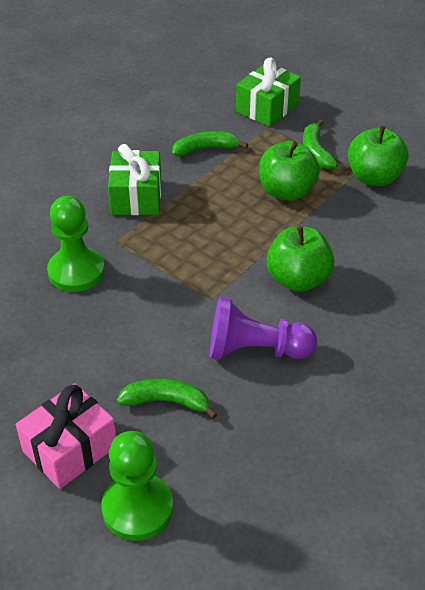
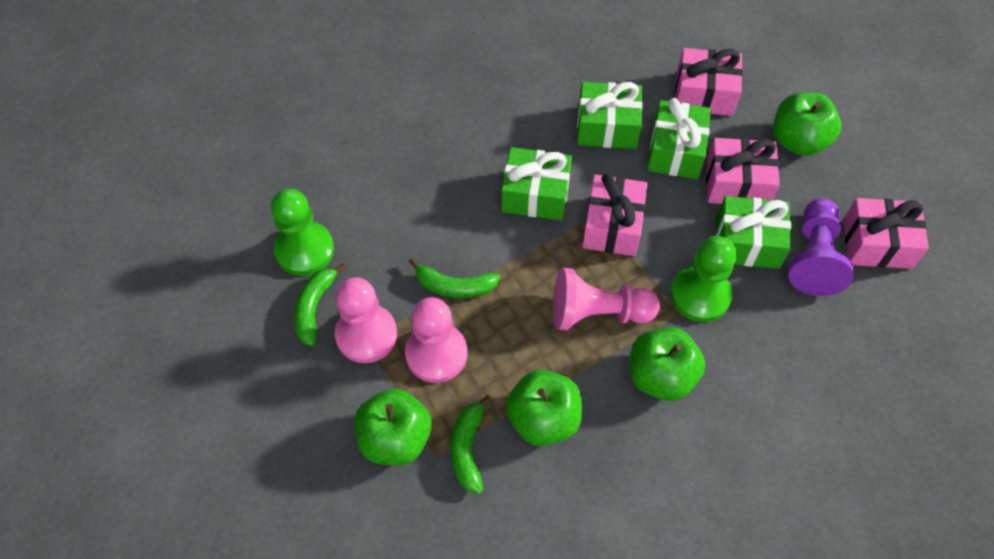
green apple: [259,141,320,201] [266,226,335,292] [348,126,408,186] = 3 -> [354,389,432,466] [506,370,582,446] [630,327,705,401] [773,92,841,156] = 4
green gift: [108,144,161,215] [236,58,301,127] = 2 -> [501,147,572,220] [577,82,643,149] [647,98,711,179] [716,196,791,269] = 4
pink gift: [16,383,116,489] = 1 -> [582,173,647,256] [675,48,743,116] [706,138,780,204] [843,198,929,269] = 4
pink pawn: none = 0 -> [335,277,397,363] [405,297,468,383] [553,268,660,330] = 3

